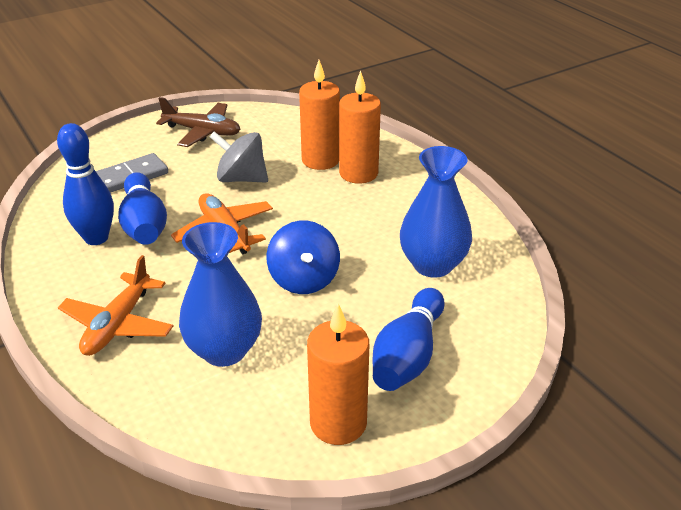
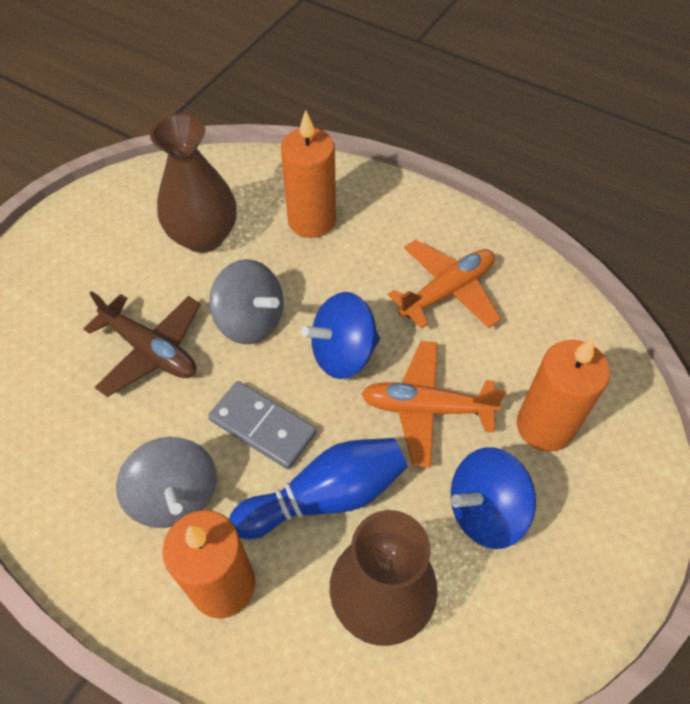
blue bowling pin: [57,123,114,245] [118,172,167,245] [372,288,445,391] = 3 -> [229,438,407,539] = 1
blue spinning top: [267,221,340,294] = 1 -> [301,292,380,379] [451,447,536,549] = 2
blue vase: [179,222,262,367] [400,146,472,278] = 2 -> none = 0
brown vase: none = 0 -> [150,114,237,253] [330,510,438,646] = 2
grey spinning top: [210,131,268,183] = 1 -> [116,437,217,528] [209,259,284,344] = 2

